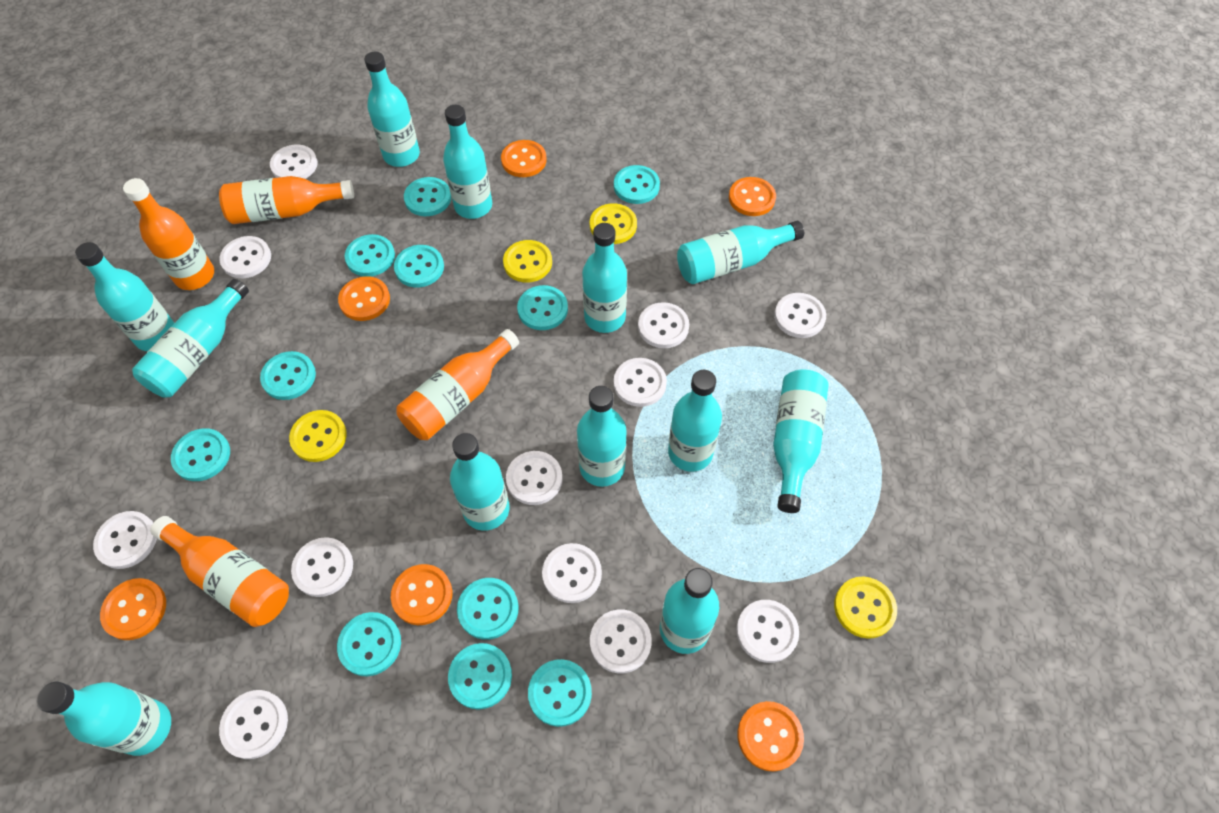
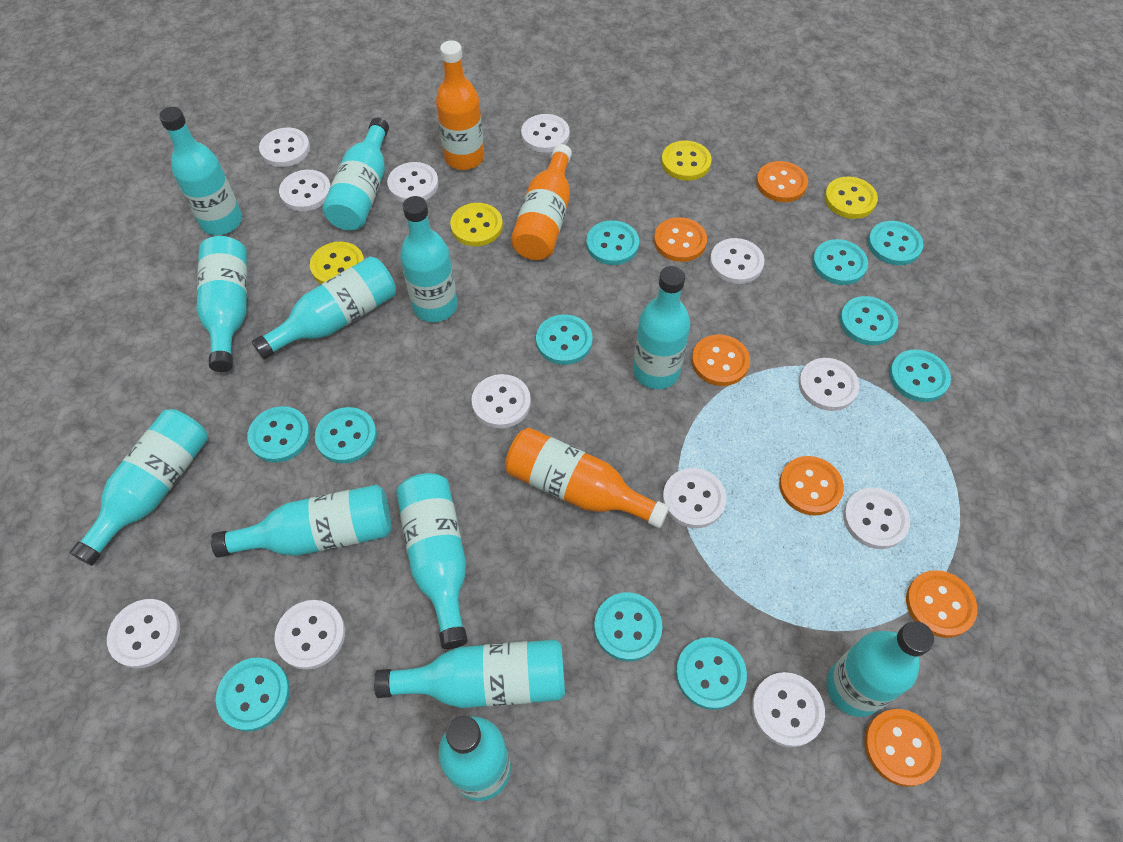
orange bottle: [123,178,214,290] [150,516,289,627] [219,176,354,224] [396,329,519,440] = 4 -> [436,40,485,170] [505,428,669,528] [511,144,572,260] = 3

